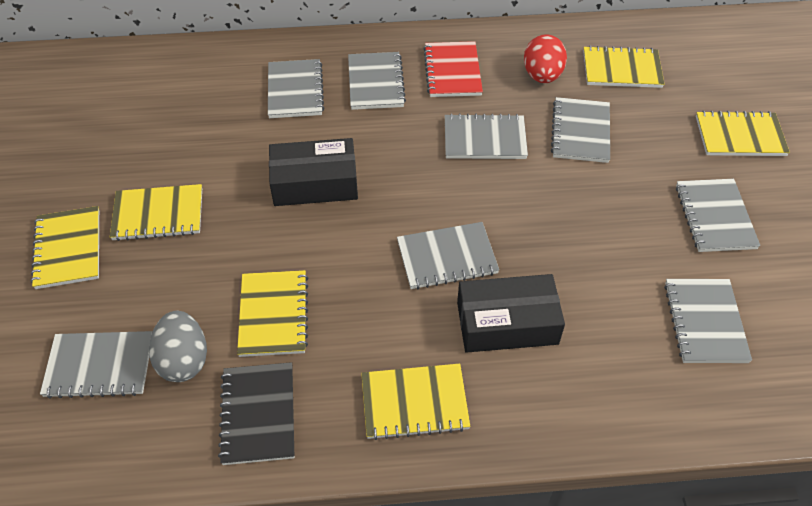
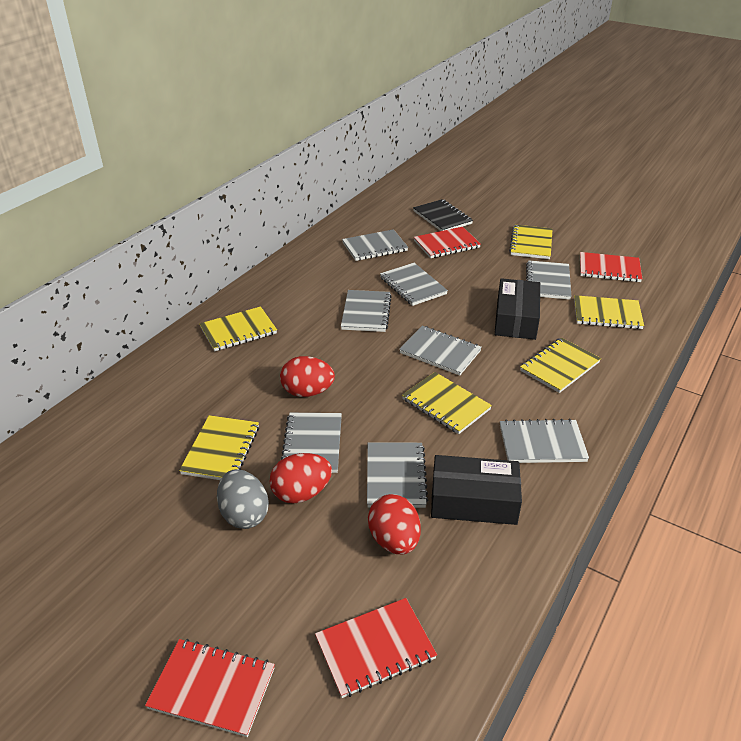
red egg: [524,34,567,83] = 1 -> [269,453,332,504] [280,356,335,397] [368,494,421,554] = 3
red notebook: [423,41,483,97] = 1 -> [145,639,275,737] [315,598,437,698] [414,227,481,258] [580,252,642,282] = 4

